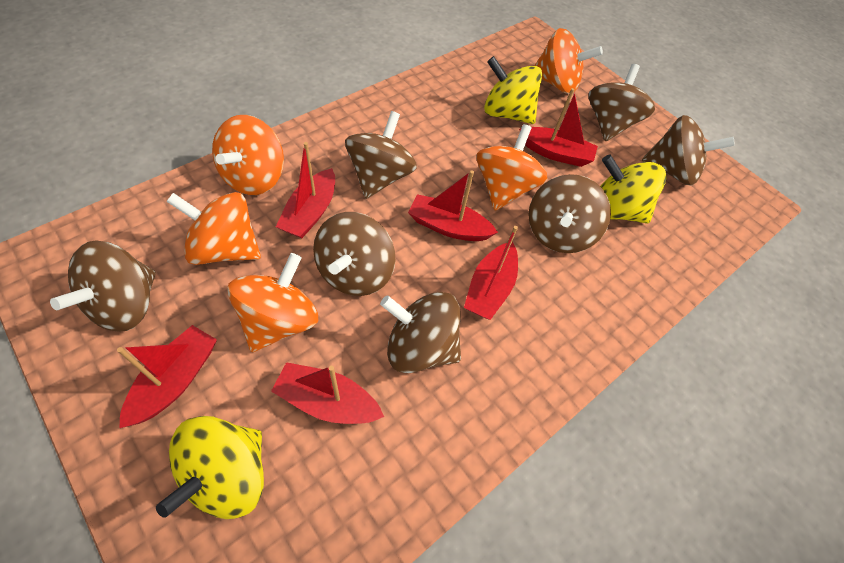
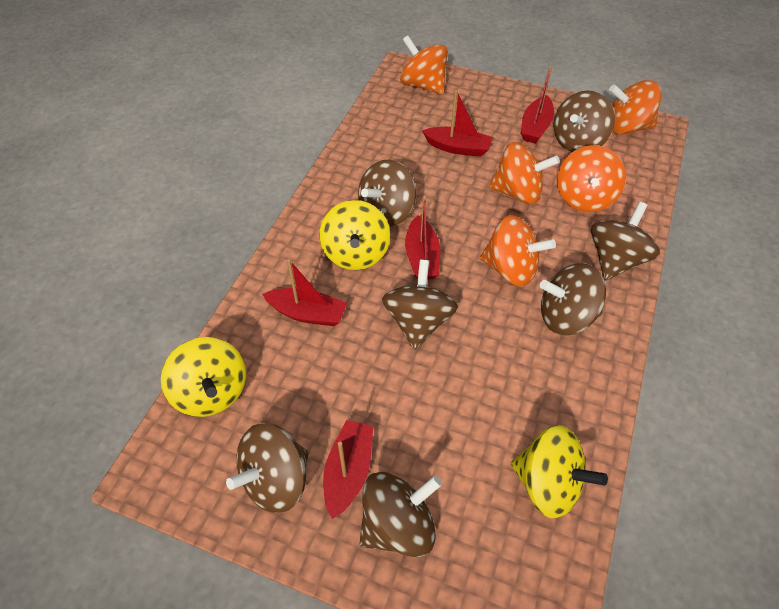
red boat: [117,325,217,428] [271,362,384,424] [276,142,335,238] [408,170,498,241] [464,226,518,320] [519,88,598,167] = 6 -> [262,259,347,326] [323,420,373,519] [405,196,440,279] [422,90,493,157] [521,66,554,143] = 5

